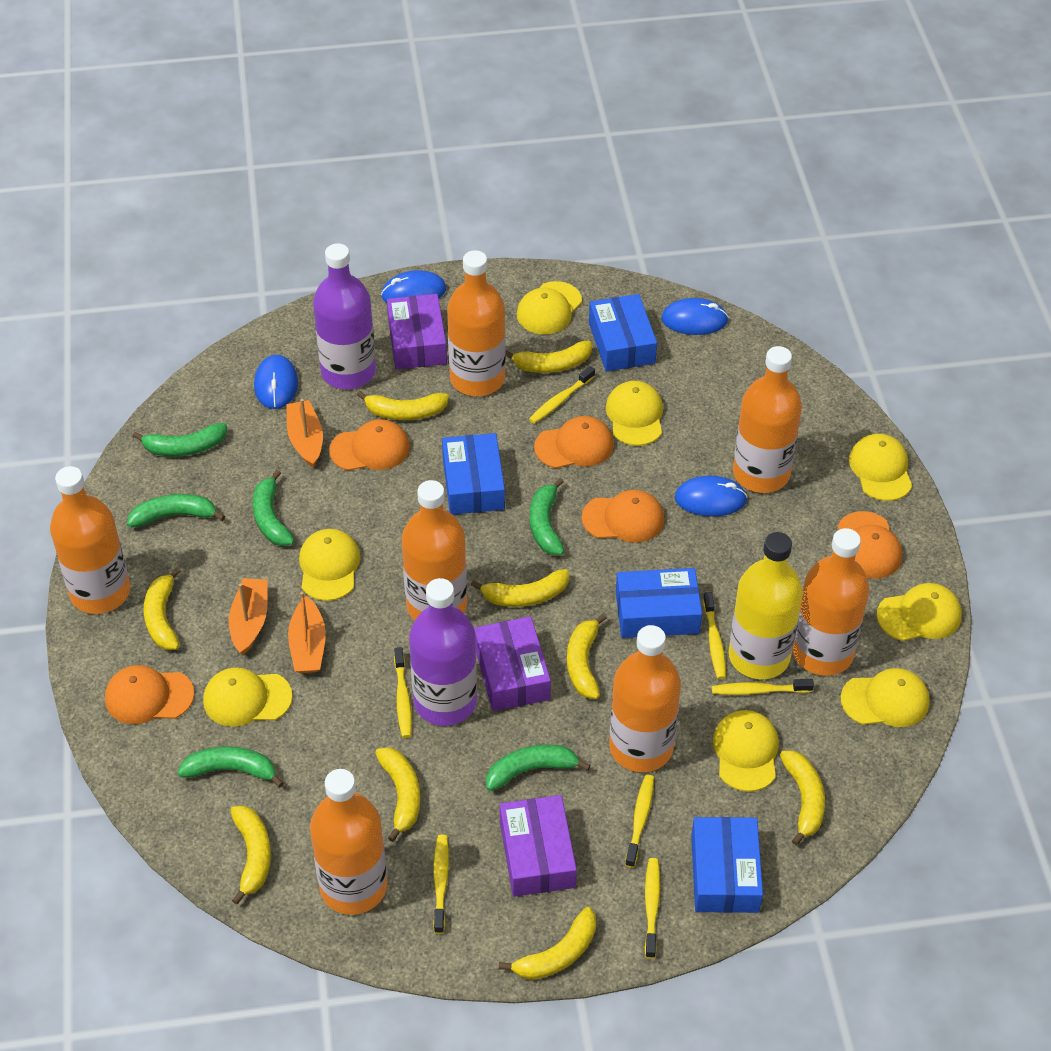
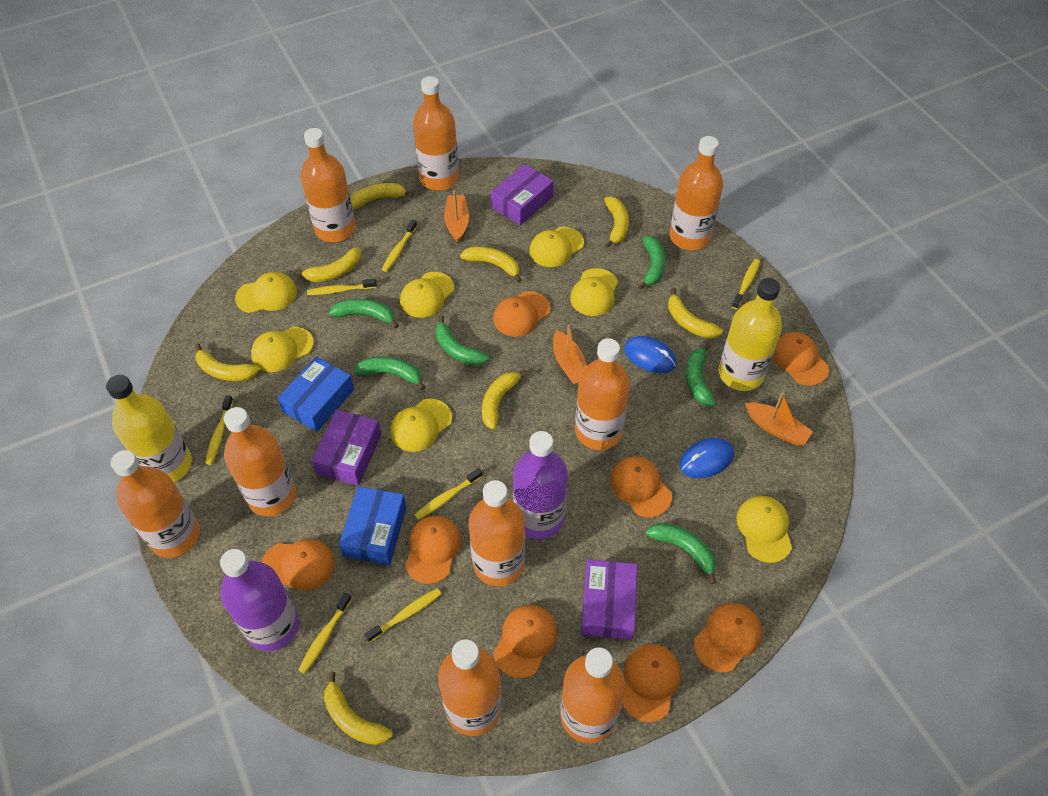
blue box: [442,433,505,515] [589,294,657,372] [616,568,702,638] [691,817,763,913] = 4 -> [278,356,354,432] [339,486,407,565] = 2
blue mouse: [254,355,298,409] [381,270,446,303] [661,298,729,335] [675,476,748,517] = 4 -> [624,336,676,373] [680,438,734,478] = 2
orange bottle: [50,466,130,614] [310,769,387,915] [402,480,467,620] [447,250,506,396] [609,625,681,772] [733,346,802,493] [792,528,869,676] = 7 -> [111,450,200,558] [224,407,296,516] [301,128,356,242] [413,76,459,190] [438,639,502,736] [469,480,525,586] [560,647,626,744] [575,338,630,450] [669,136,723,250] = 9
orange cap: [105,665,194,724] [329,419,410,471] [534,416,614,468] [581,490,664,543] [837,511,902,579] = 5 -> [261,539,335,591] [405,516,461,584] [493,291,550,337] [493,605,557,678] [610,456,672,518] [622,644,681,722] [694,603,762,673] [772,332,829,386] = 8
yellow banana: [144,567,181,650] [230,806,271,905] [357,391,449,420] [375,747,420,842] [471,569,569,607] [499,907,596,980] [506,341,592,373] [567,614,607,699] [780,750,825,846] = 9 -> [195,344,260,381] [294,247,361,282] [324,672,393,745] [350,183,413,210] [460,246,522,283] [482,371,529,429] [604,197,629,248] [668,288,723,339] = 8
yellow bottle: [728,532,803,679] = 1 -> [106,375,192,483] [719,278,782,391] = 2
yellow cap: [203,667,293,727] [299,529,361,601] [517,281,582,334] [606,381,663,446] [713,710,779,792] [841,668,930,727] [849,434,912,501] [877,583,962,641] = 8 -> [235,272,297,313] [251,327,314,372] [390,399,452,452] [400,272,454,318] [529,227,584,267] [570,268,618,316] [736,496,792,563] = 7

